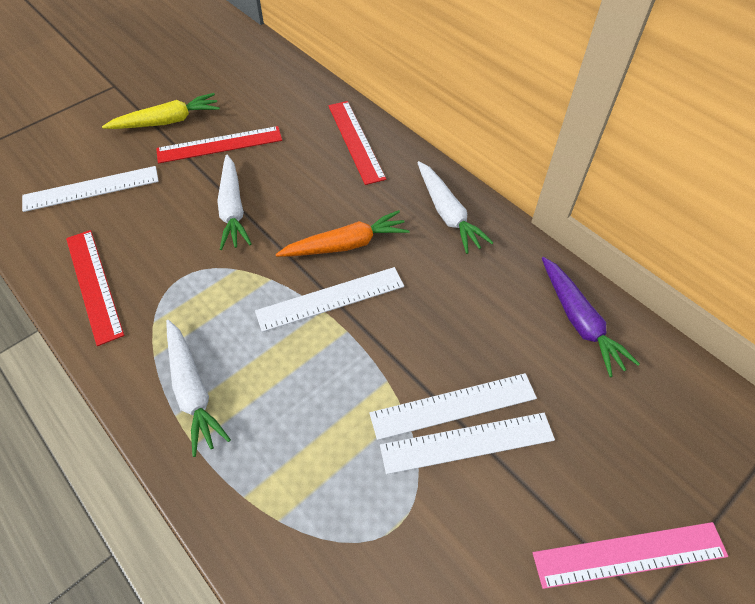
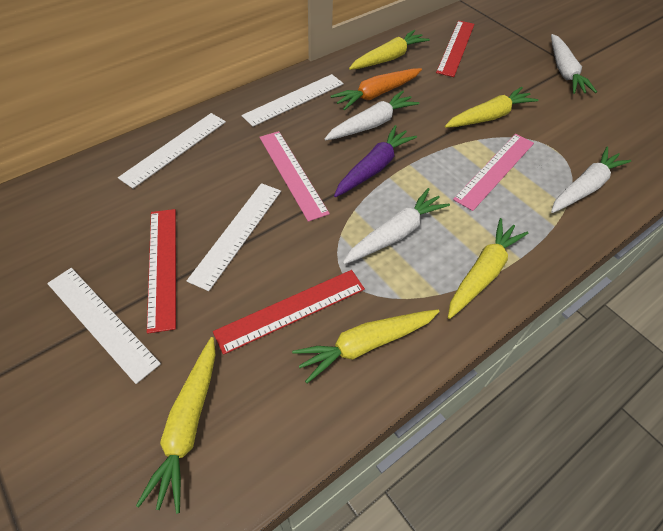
pink ruler: [533,522,728,589] = 1 -> [260,131,330,222] [453,134,534,211] = 2
white carrot: [166,320,231,457] [217,154,252,250] [417,161,494,254] = 3 -> [324,90,419,140] [343,188,450,264] [551,34,597,94] [551,147,631,213] = 4
yellow carrot: [102,93,220,129] = 1 -> [136,337,216,514] [292,309,440,383] [349,30,430,70] [445,87,538,128] [448,218,528,319] = 5

